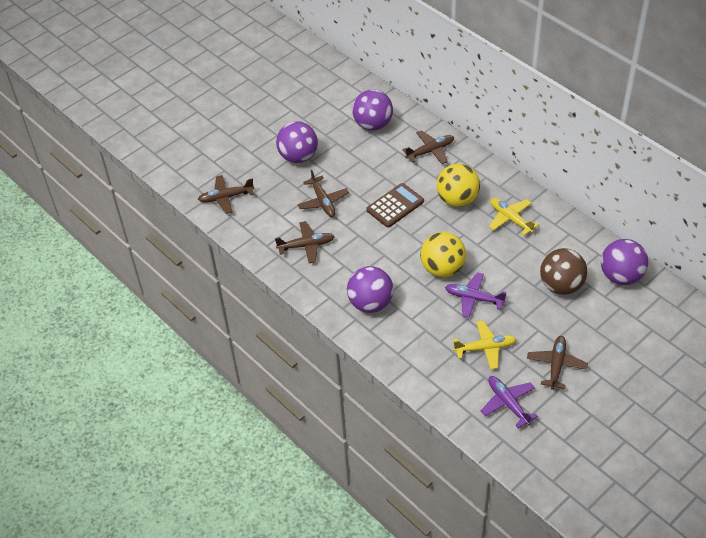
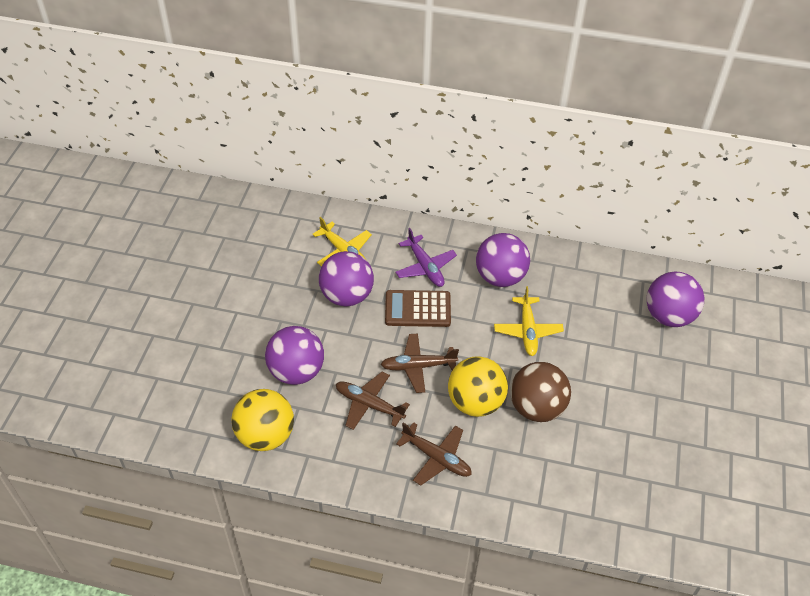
brown plane: [198,175,254,214] [275,221,335,263] [297,170,349,217] [403,130,454,164] [527,336,588,390] = 5 -> [336,372,410,430] [381,333,459,393] [396,422,472,486] = 3
purple plane: [445,272,507,318] [481,376,538,428] = 2 -> [395,228,457,287] = 1

